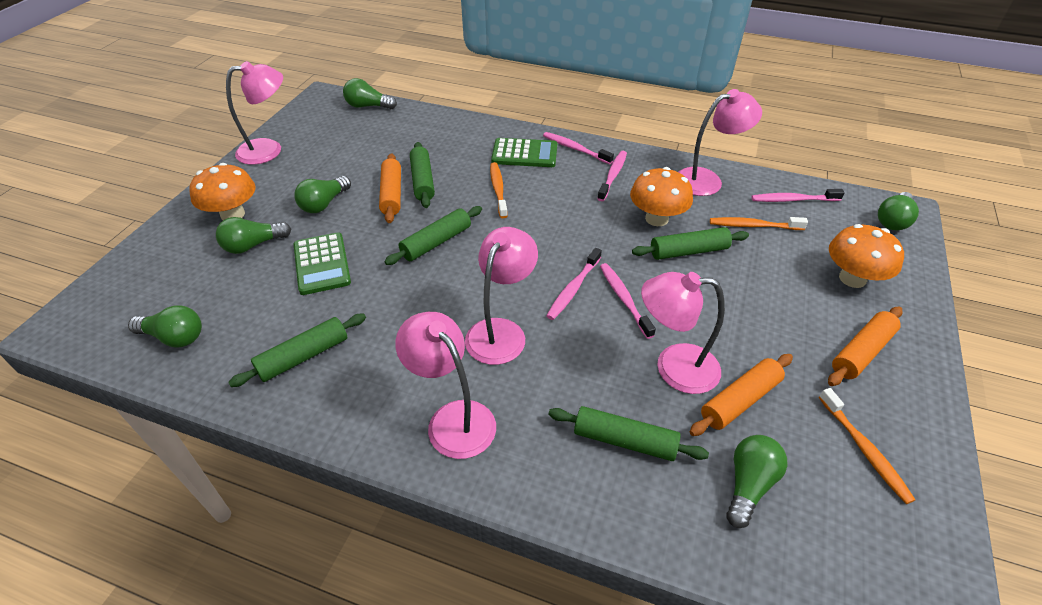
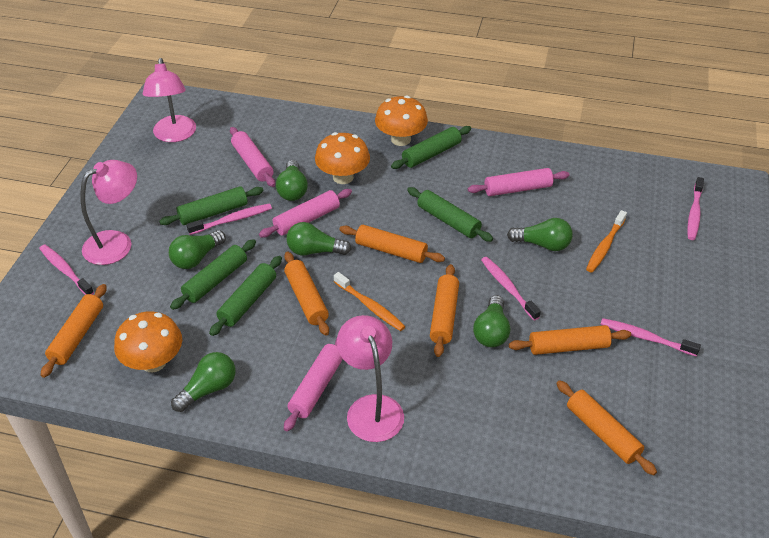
green calculator: [294,232,351,295] [491,138,557,167] = 2 -> none = 0
orange rolling pin: [379,153,401,223] [690,354,793,436] [828,306,902,386] = 3 -> [41,284,107,378] [284,251,329,335] [339,225,445,263] [430,264,459,357] [509,325,631,355] [556,380,657,475] = 6
orange toothbrush: [490,162,508,218] [710,217,808,230] [819,388,915,504] = 3 -> [334,272,406,331] [586,210,627,272] = 2
pink lamp: [226,61,283,165] [395,312,496,459] [465,227,538,365] [641,272,725,394] [678,89,762,196] = 5 -> [80,160,137,265] [143,58,196,142] [337,315,404,442] = 3
pink rolling pin: none = 0 -> [230,127,275,187] [259,189,352,237] [284,338,343,431] [468,168,569,196] = 4

